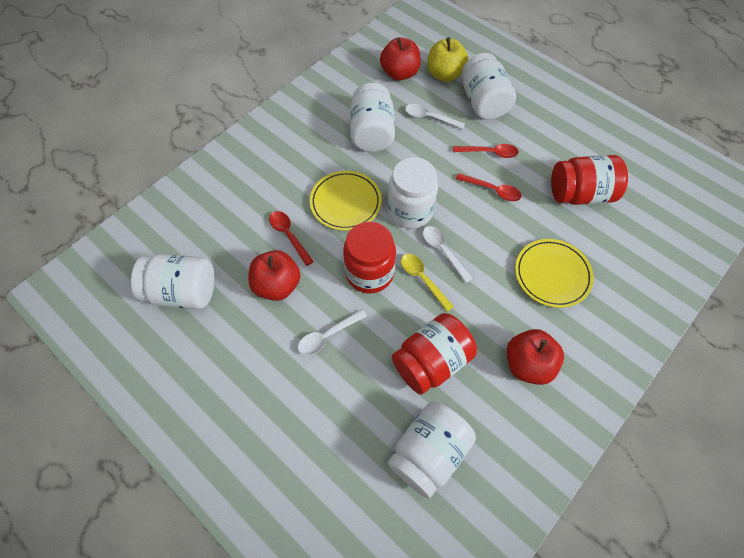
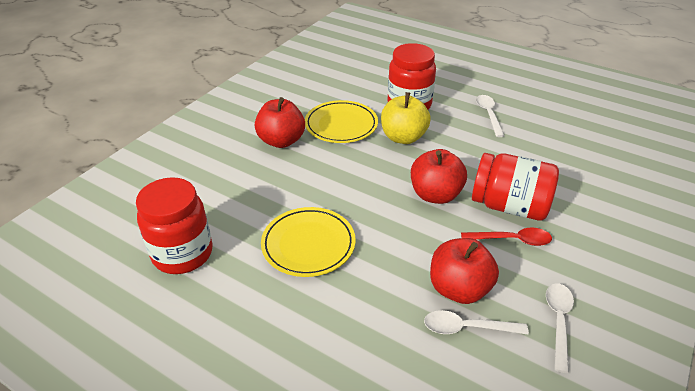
red spoon: [269,211,314,266] [453,144,519,158] [456,173,522,201] = 3 -> [461,228,552,246] = 1
white jar: [131,254,215,309] [350,83,395,152] [388,157,438,229] [388,402,476,499] [462,53,516,120] = 5 -> none = 0
yellow spoon: [401,254,454,312] = 1 -> none = 0

